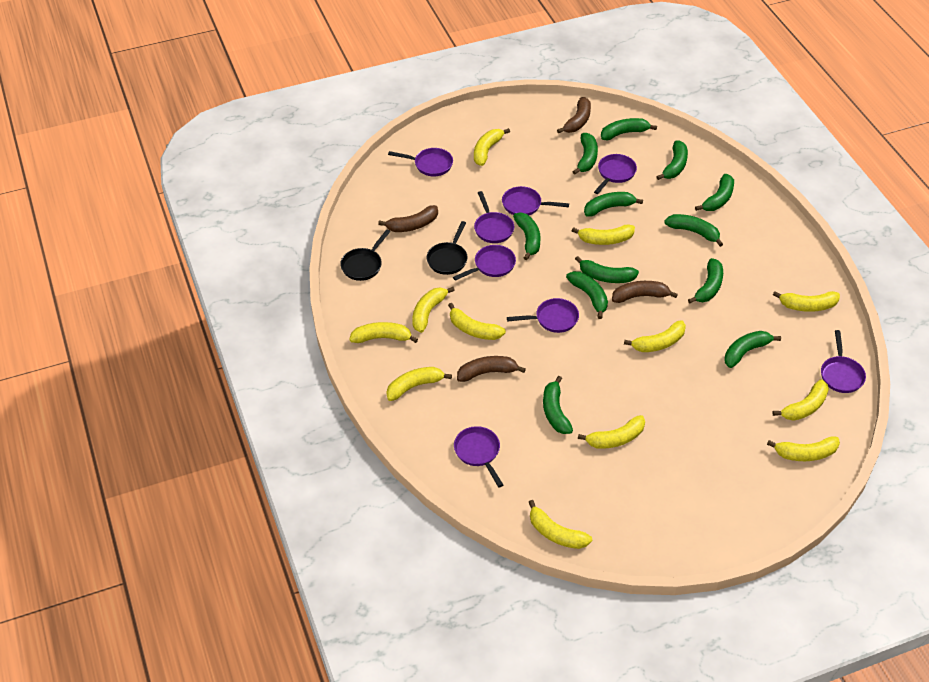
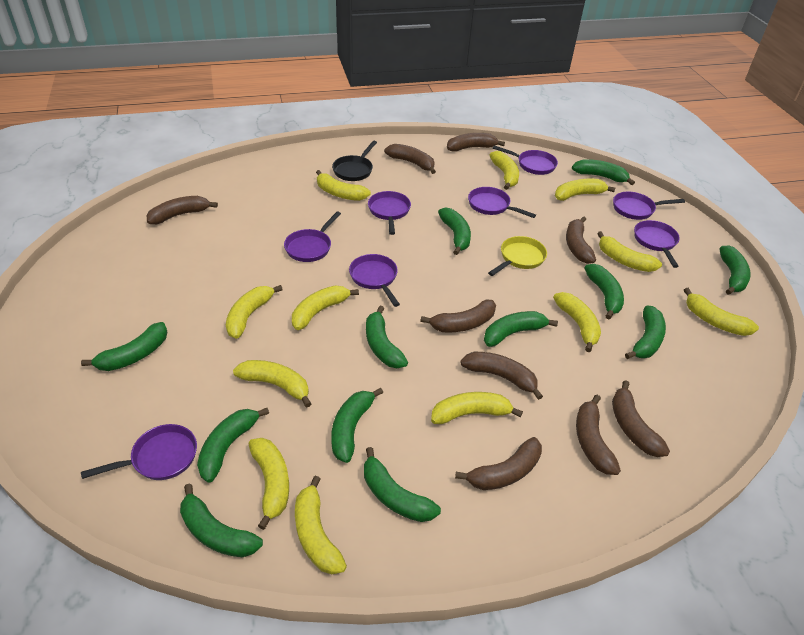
black pan: [340,229,390,281] [426,221,468,275] = 2 -> [332,141,377,181] = 1
brown banana: [378,205,438,232] [457,356,526,382] [557,97,591,133] [612,281,678,303] = 4 -> [146,196,218,224] [384,144,436,174] [420,300,496,332] [447,133,505,152] [455,437,542,490] [460,352,543,400] [566,216,596,264] [576,395,621,475] [612,380,670,457] = 9
yellow pan: none = 0 -> [488,236,547,276] = 1

